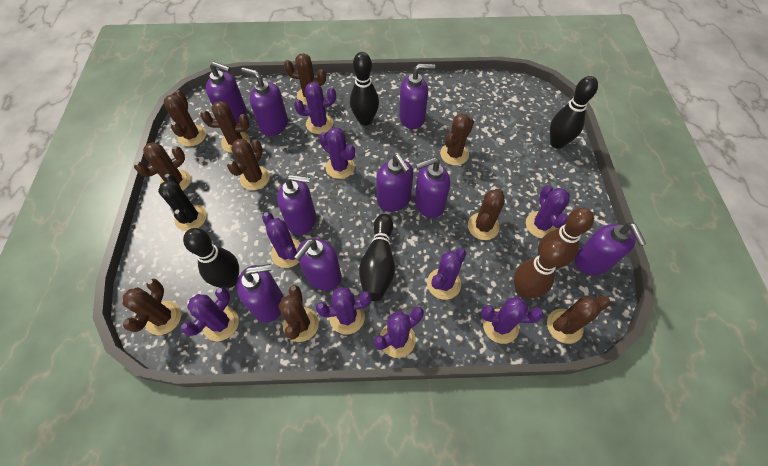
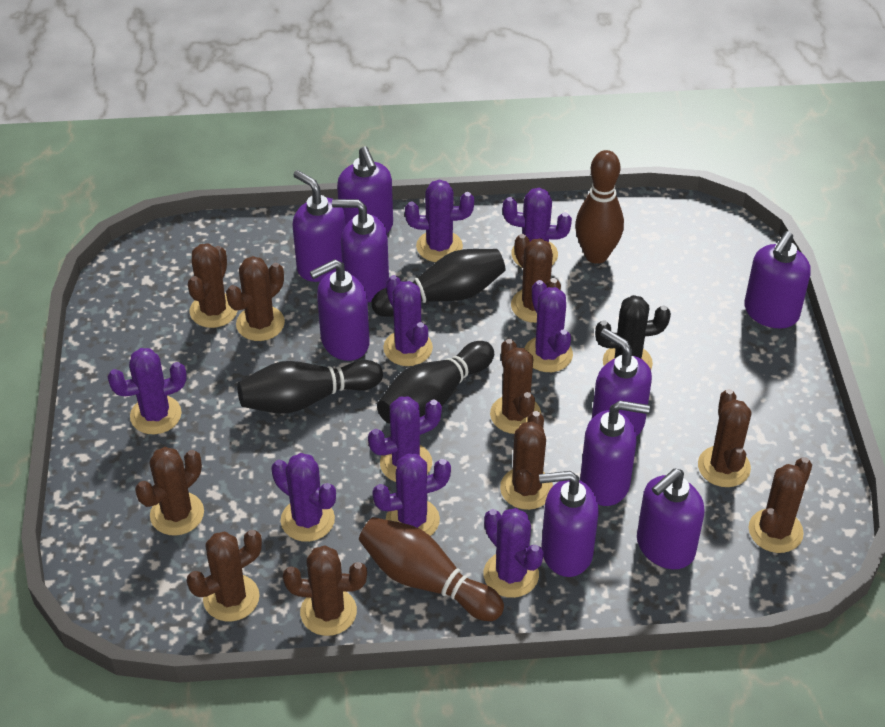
black bowling pin: [183,228,239,288] [350,52,379,126] [359,214,395,301] [550,76,598,149] = 4 -> [237,360,383,414] [372,249,506,317] [377,341,494,424] = 3

